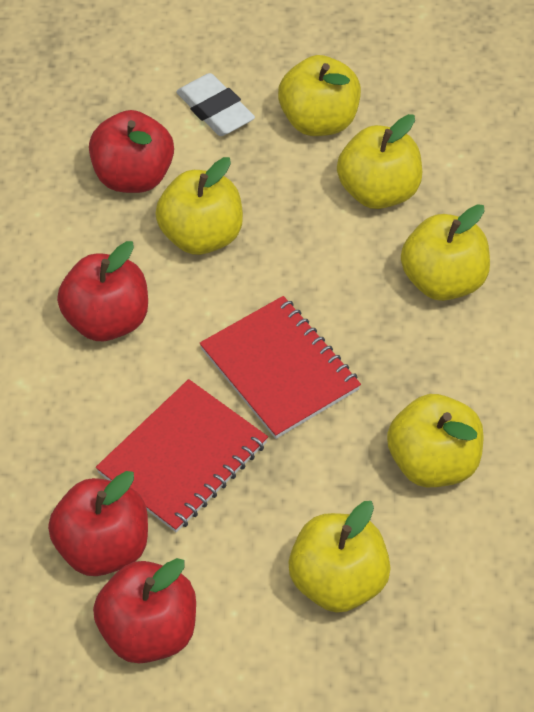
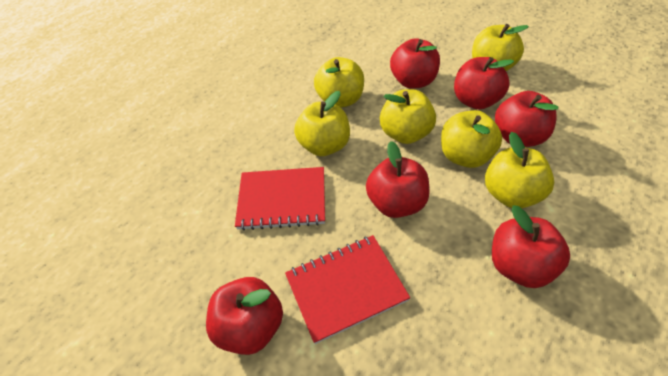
red apple: [48,471,148,576] [57,241,148,341] [89,110,174,193] [93,558,196,664] = 4 -> [206,277,283,355] [366,141,429,218] [390,38,440,89] [454,57,514,109] [492,205,570,288] [495,91,558,147] = 6
white eraser: [176,73,255,136] = 1 -> none = 0

